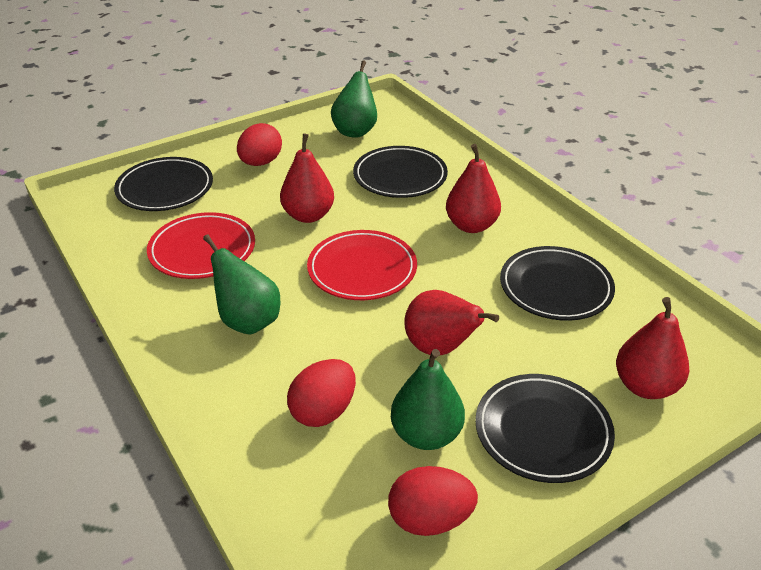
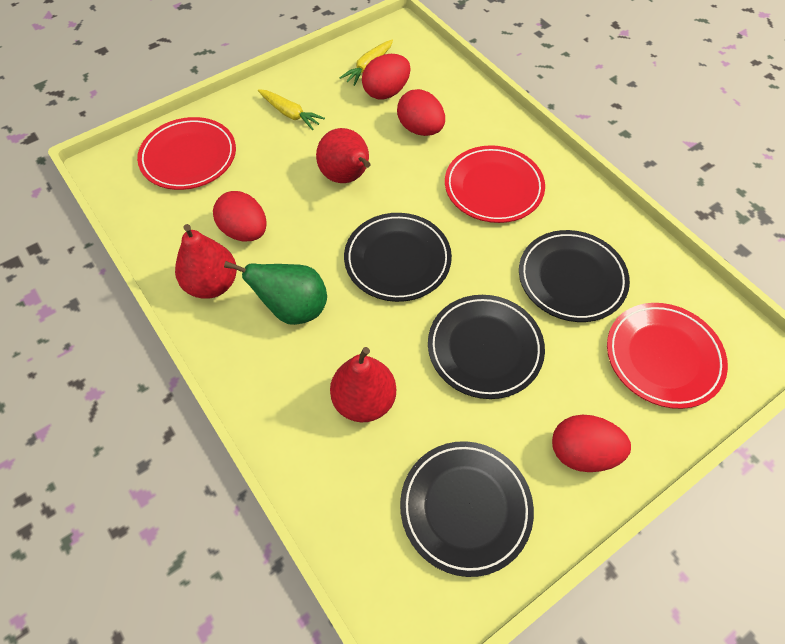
green pear: [203,234,280,335] [331,60,377,138] [391,349,465,450] = 3 -> [224,261,327,325] = 1
red egg: [237,123,282,166] [287,359,356,427] [388,466,478,536] = 3 -> [213,191,267,241] [362,54,411,99] [397,89,445,136] [552,415,631,472] = 4
red pear: [280,133,334,223] [404,290,499,356] [446,144,501,233] [616,297,689,399] = 4 -> [175,224,237,299] [316,128,370,183] [330,347,396,422] = 3
red plate: [147,212,255,279] [307,230,417,300] = 2 -> [137,117,236,190] [445,145,545,223] [607,303,728,409] = 3
yellow carrot: none = 0 -> [258,89,325,130] [339,39,393,86] = 2

